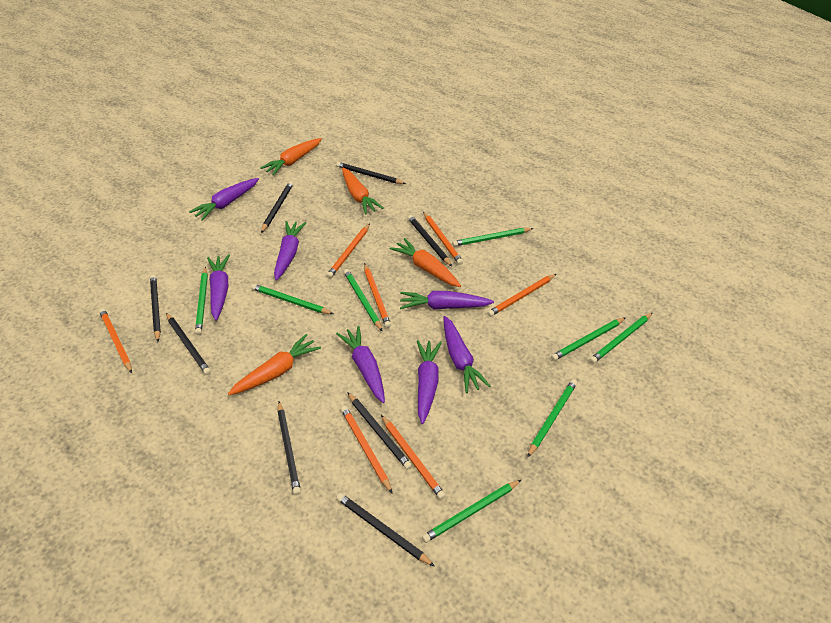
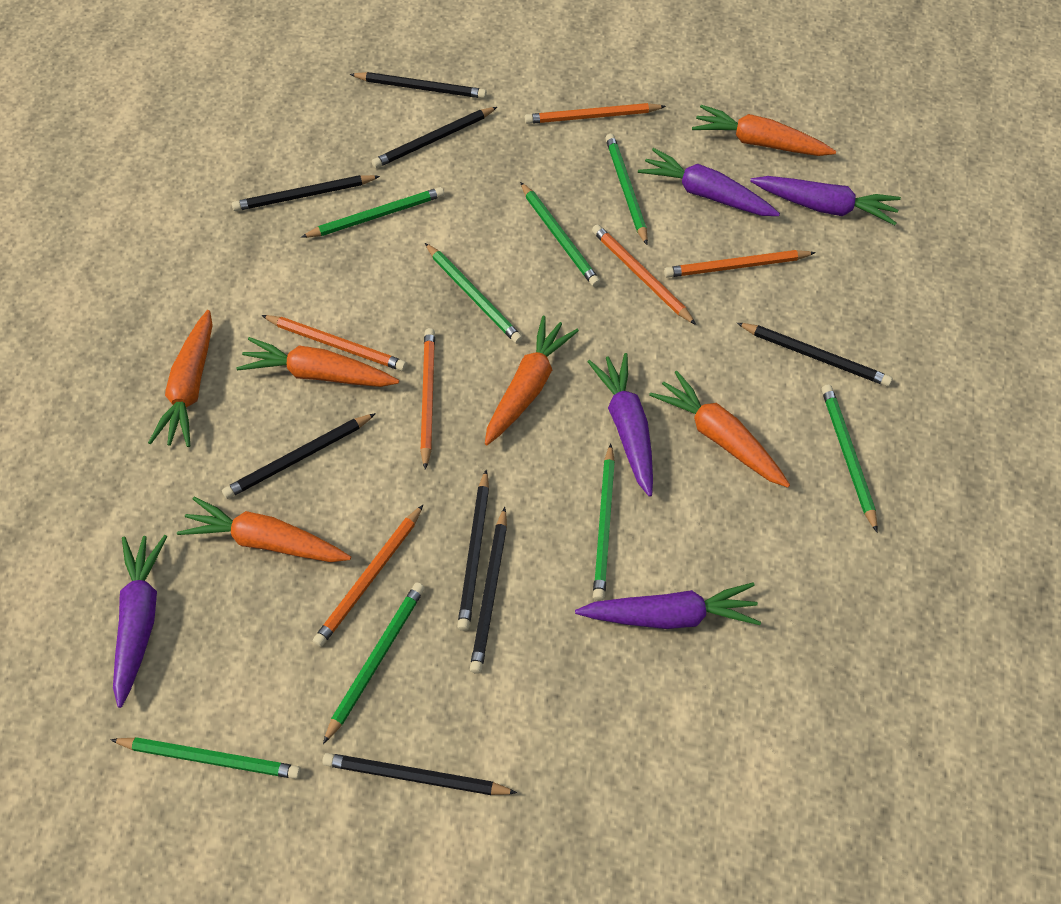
orange carrot: [228,334,321,395] [260,138,322,176] [342,168,384,215] [390,238,461,287] = 4 -> [148,310,213,447] [177,497,351,562] [236,337,399,387] [485,316,579,445] [649,371,790,488] [692,105,836,156] = 6
orange pencil: [99,308,132,373] [327,224,370,278] [341,406,392,493] [364,263,391,328] [381,415,446,500] [423,212,463,265] [487,274,556,317] = 7 -> [261,315,407,371] [313,505,423,647] [420,328,435,470] [525,103,666,124] [592,224,696,325] [664,250,816,278] = 6
purple carrot: [189,178,259,221] [207,255,230,321] [274,221,306,281] [336,326,385,403] [400,291,494,310] [417,340,442,424] [444,316,490,393] = 7 -> [113,535,167,708] [575,582,761,629] [588,353,653,497] [638,148,780,216] [750,176,901,225] = 5

